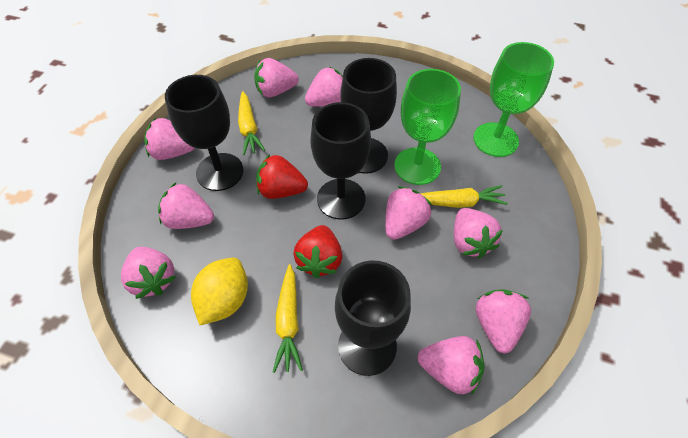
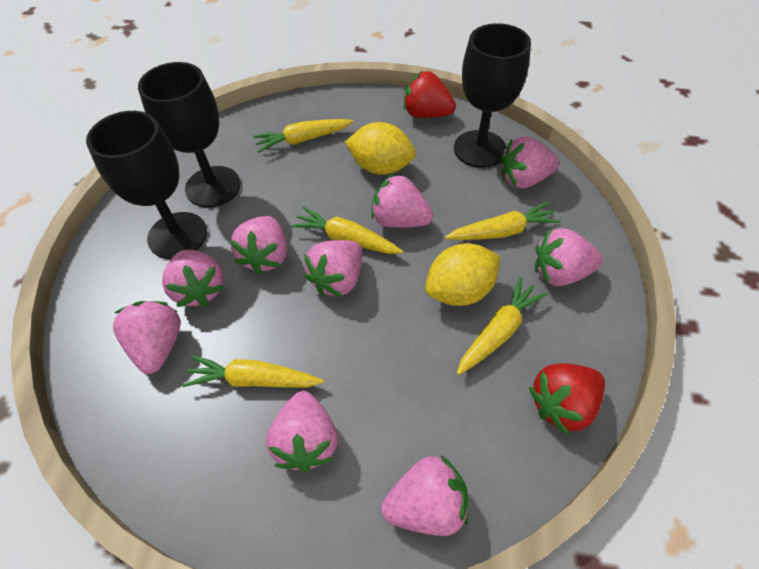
black goblet: [165,75,243,191] [310,102,371,219] [335,260,411,376] [340,58,397,174] = 4 -> [86,111,207,259] [138,62,241,207] [454,23,531,168] = 3
green goblet: [394,69,461,185] [473,42,554,157] = 2 -> none = 0
yellow carrot: [238,91,265,155] [273,264,303,373] [420,185,508,208] = 3 -> [182,355,324,388] [253,119,354,153] [291,206,403,254] [445,202,561,240] [457,277,547,375] = 5
yellow lemon: [191,258,248,325] = 1 -> [345,122,416,175] [425,243,500,306] = 2

